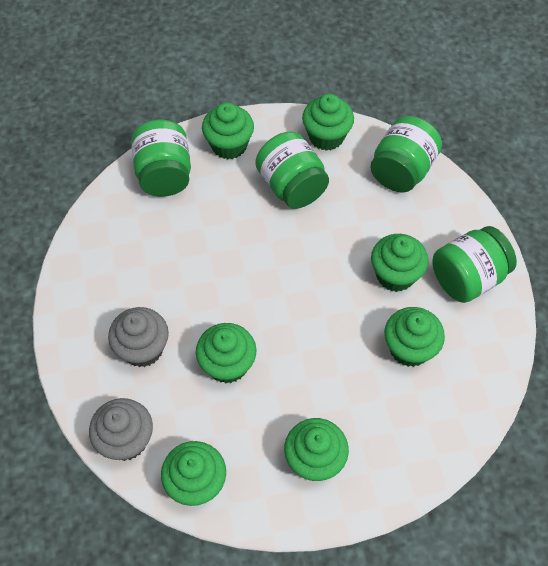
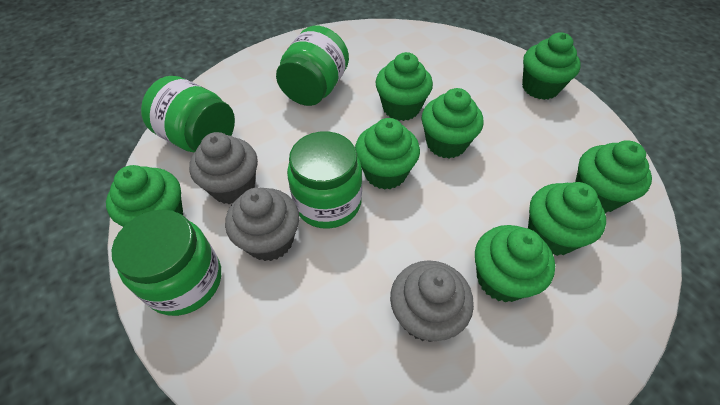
green cupcake: [161,441,226,506] [196,323,257,384] [202,102,254,159] [284,418,349,481] [302,94,354,151] [371,234,428,292] [384,307,445,367] = 7 -> [106,165,183,227] [355,118,420,190] [375,52,433,121] [422,88,484,158] [475,225,555,302] [522,32,581,100] [528,182,606,256] [575,141,652,213] = 8
grey cupcake: [89,398,153,461] [108,307,169,367] = 2 -> [189,132,258,204] [225,187,299,261] [390,260,474,342] = 3

